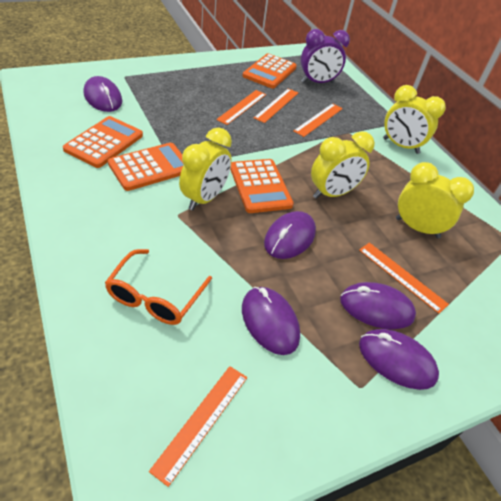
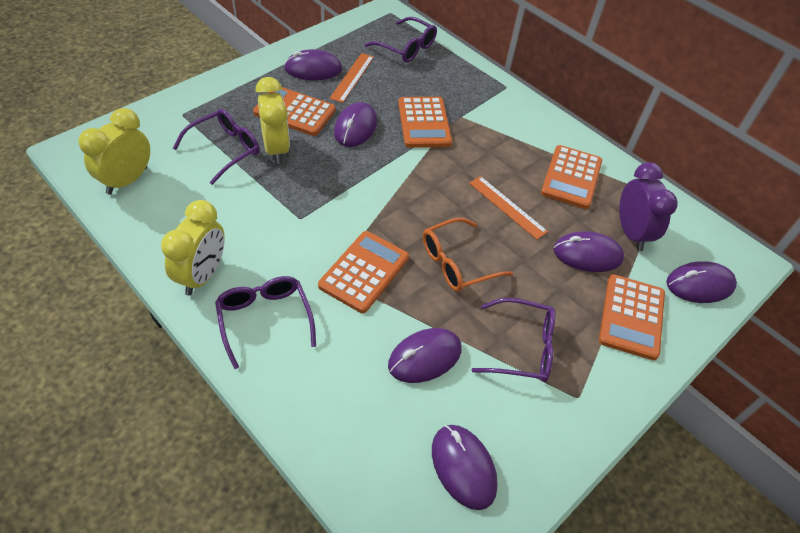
orange calculator: [63,116,143,168] [108,143,184,191] [230,159,294,213] [243,53,297,88] = 4 -> [253,87,336,136] [318,231,409,313] [398,97,452,148] [541,145,602,209] [599,274,665,360] = 5
orange ruler: [149,366,247,487] [216,90,266,125] [254,88,298,123] [293,103,343,137] [359,243,449,314] = 5 -> [330,53,374,103] [469,176,548,240] = 2
purple glasses: none = 0 -> [173,109,260,185] [215,276,316,369] [365,17,437,63] [472,298,555,382] = 4
purple mouse: [84,76,122,112] [242,287,300,355] [264,211,316,259] [340,282,416,329] [359,329,439,390] = 5 -> [284,49,342,80] [334,102,377,147] [388,328,462,383] [432,425,498,510] [553,231,624,272] [666,261,737,303] = 6
yellow clock: [179,127,232,210] [311,131,375,199] [383,85,446,154] [396,162,474,238] = 4 -> [78,108,150,195] [161,200,225,296] [256,77,290,164] = 3

